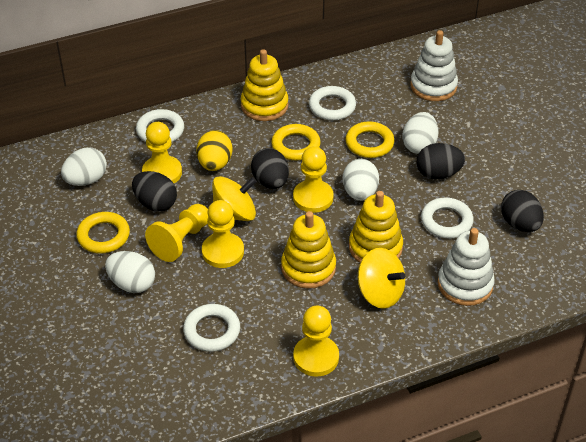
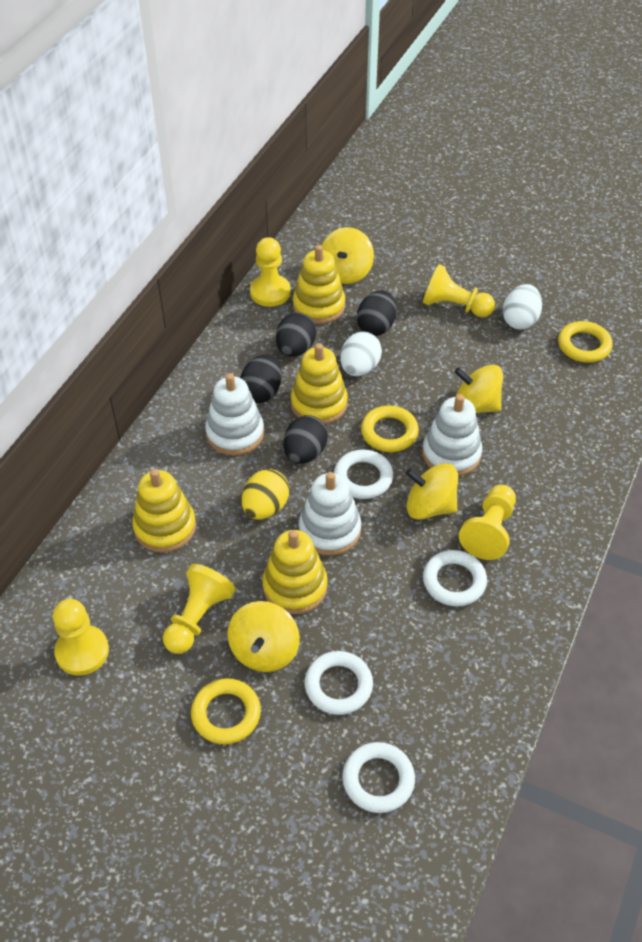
white egg: [61,147,107,186] [105,251,155,293] [343,159,379,201] [403,112,438,154] = 4 -> [340,332,382,376] [503,284,542,329] = 2
white stacking toy: [410,30,458,101] [438,228,495,306] = 2 -> [205,373,264,455] [299,472,361,556] [422,394,482,476] = 3
yellow spinning top: [212,176,257,221] [358,248,405,309] = 2 -> [228,601,300,672] [322,227,374,284] [406,463,458,520] [455,365,503,413] = 4
yellow stacking toy: [241,49,289,121] [281,211,336,289] [349,191,403,263] = 3 -> [132,469,196,553] [262,530,328,614] [291,343,348,424] [293,245,345,324] = 4

